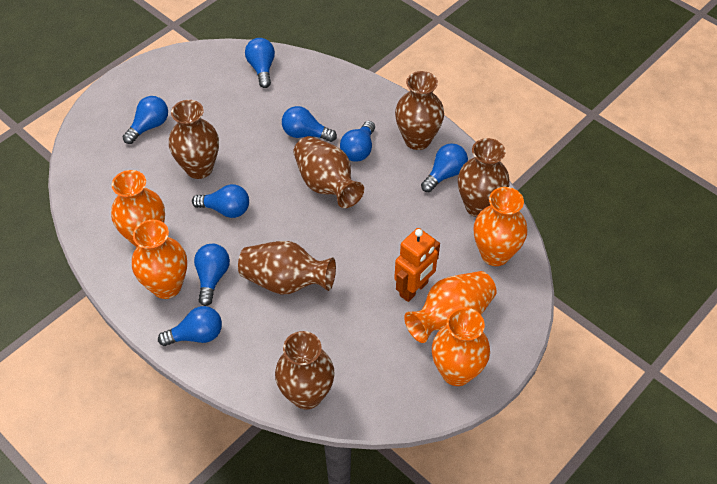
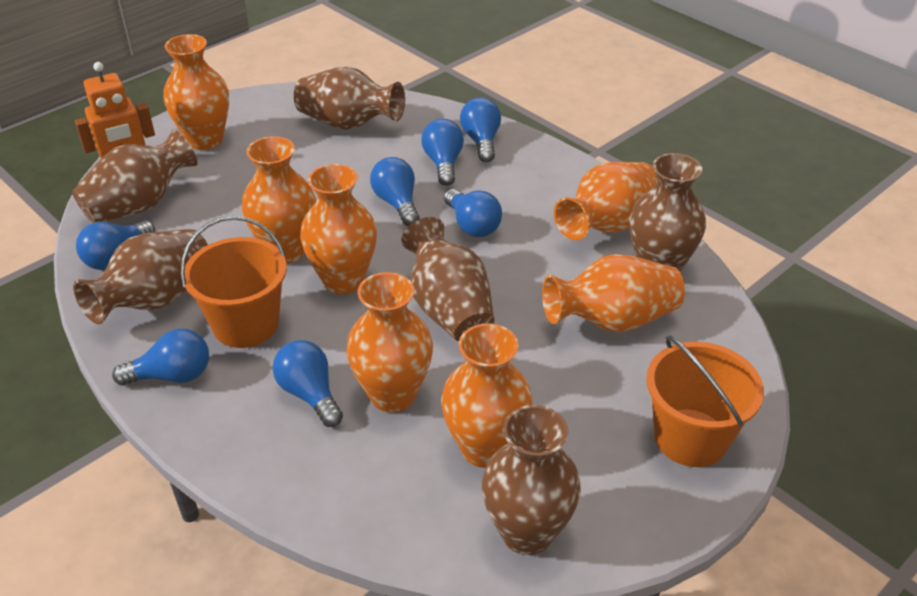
blue light bulb: [123,96,168,144] [158,306,222,346] [192,184,249,218] [194,244,230,306] [245,38,275,88] [282,106,337,142] [340,121,375,162] [421,143,468,192] = 8 -> [76,220,155,270] [112,329,209,386] [273,340,343,427] [370,157,419,226] [421,119,464,186] [444,189,502,237] [460,97,501,162] = 7
orange bucket: none = 0 -> [180,216,287,348] [646,336,764,467] = 2
orange vase: [111,170,165,247] [132,220,187,299] [404,271,497,343] [432,308,490,386] [473,187,527,266] = 5 -> [164,34,229,150] [242,136,316,264] [300,164,377,294] [346,272,433,412] [441,323,533,468] [542,254,685,333] [554,162,658,240] = 7

